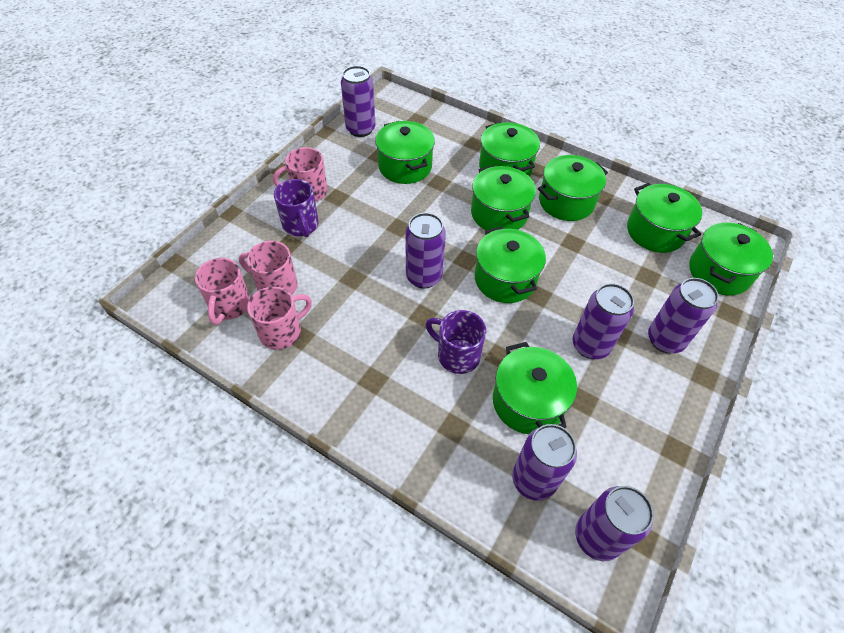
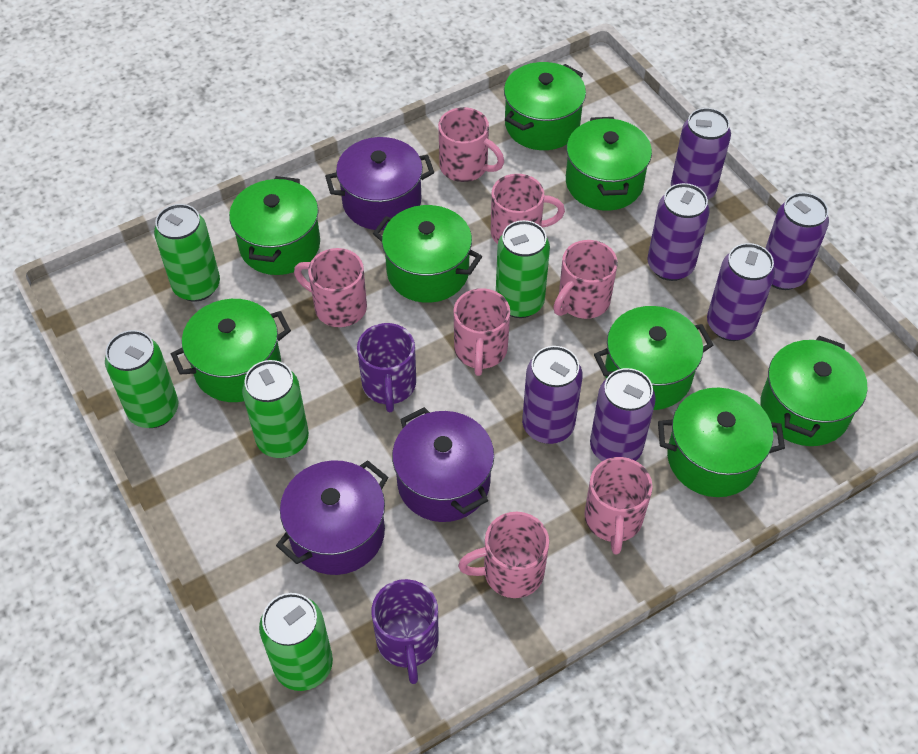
green can: none = 0 -> [105,330,178,428] [154,204,220,302] [242,360,309,458] [259,593,333,691] [496,220,550,318] = 5
pink mug: [195,258,250,325] [239,241,298,295] [247,286,312,350] [273,147,327,202] = 4 -> [294,248,367,327] [438,107,504,182] [454,288,510,376] [458,512,549,598] [491,174,565,244] [553,240,618,319] [584,457,653,555] = 7
purple pot: none = 0 -> [276,460,388,575] [325,137,434,230] [392,407,494,522] = 3

